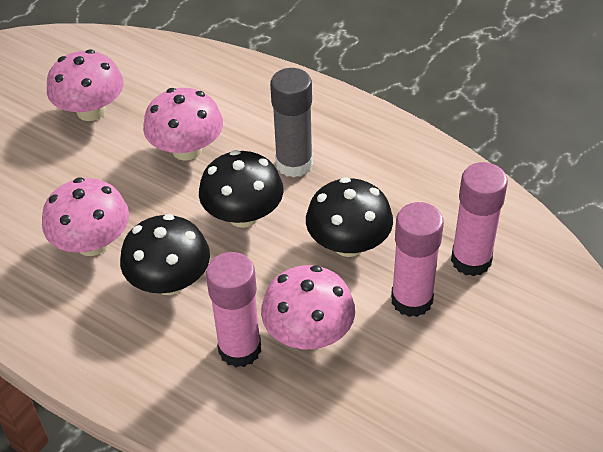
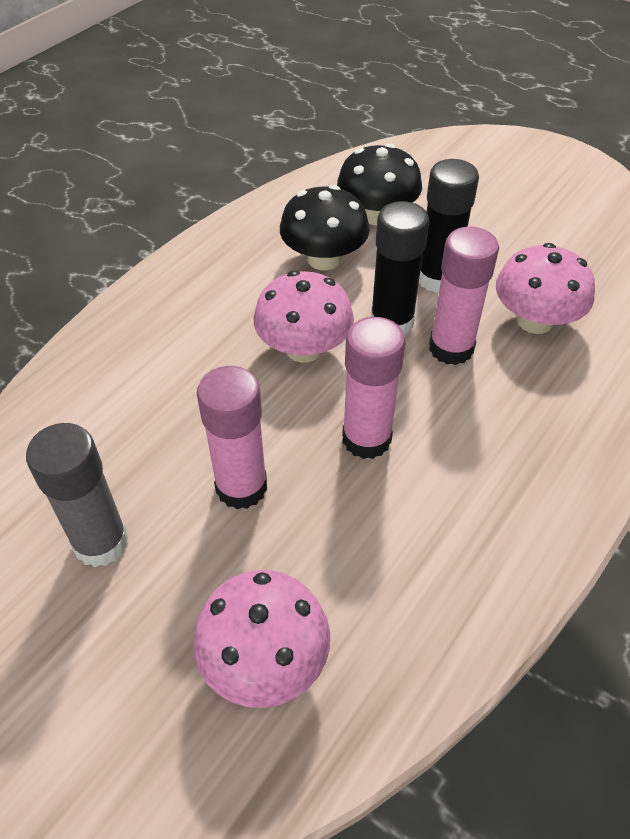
black glue stick: none = 0 -> [371,201,429,335] [419,159,479,293] = 2
black mushroom: [120,214,210,295] [199,150,284,228] [306,177,393,257] = 3 -> [280,185,370,270] [337,143,422,226] = 2
pink mushroom: [42,177,129,256] [47,49,124,121] [143,88,223,161] [261,265,355,349] = 4 -> [193,570,330,708] [254,271,354,363] [496,243,595,334] = 3

